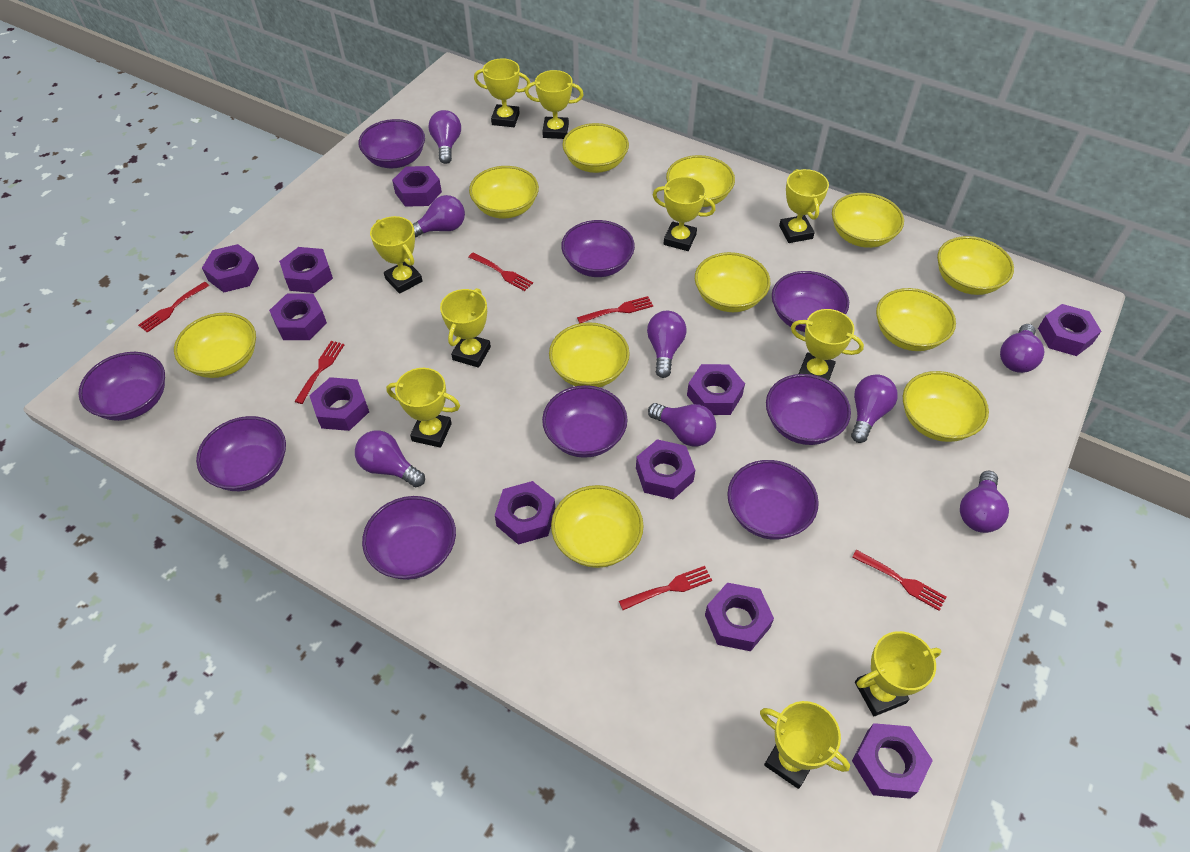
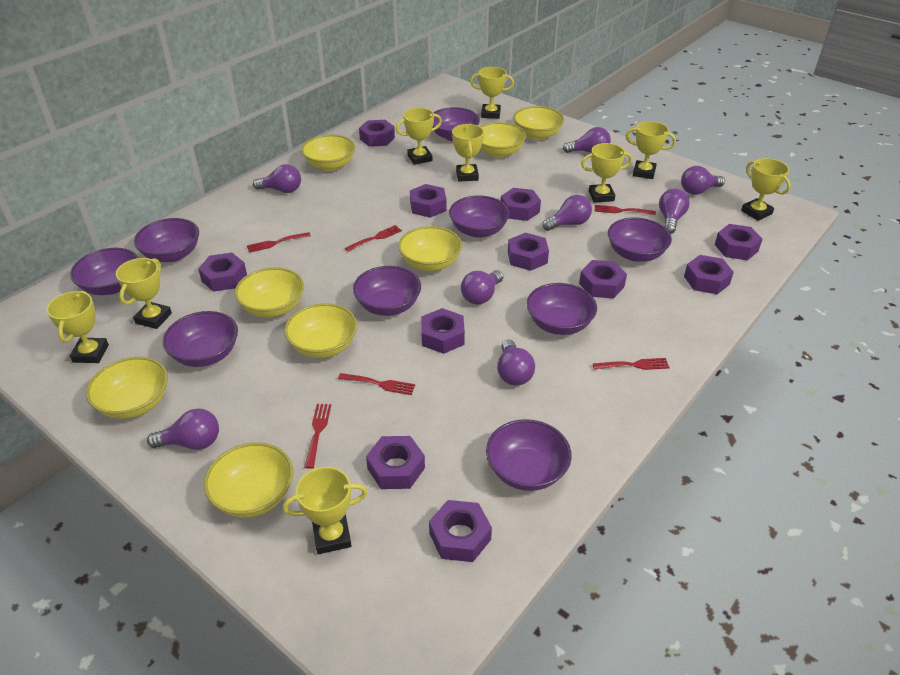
yellow bowl: [174,313,256,378] [469,166,539,218] [549,322,630,387] [551,485,644,568] [562,123,629,173] [666,155,735,207] [695,252,770,312] [832,193,904,248] [876,288,956,351] [903,371,989,442] [937,236,1014,295] = 11 -> [86,357,168,419] [204,442,293,517] [235,267,304,318] [284,303,357,358] [301,134,356,171] [398,226,462,271] [480,122,526,157] [513,106,564,140] = 8
yellow trophy: [370,216,423,294] [386,368,460,448] [440,288,491,368] [474,58,530,127] [525,70,584,139] [653,176,716,251] [760,701,850,789] [779,169,829,243] [791,309,864,380] [855,631,941,716] = 10 -> [46,291,109,363] [116,258,172,329] [283,467,368,554] [396,108,442,165] [452,124,484,182] [470,67,514,119] [581,143,632,203] [626,121,676,179] [741,158,791,221] = 9

